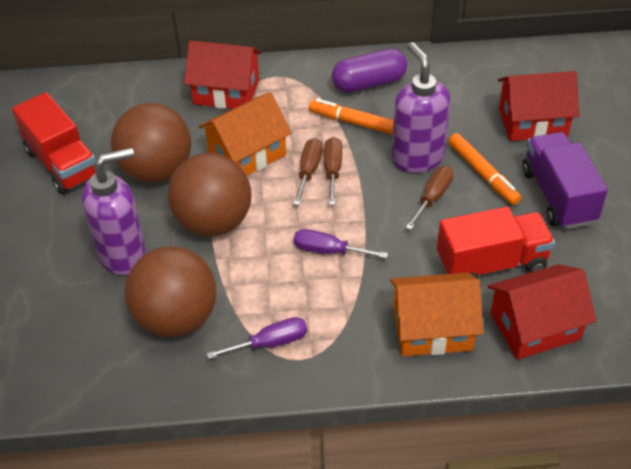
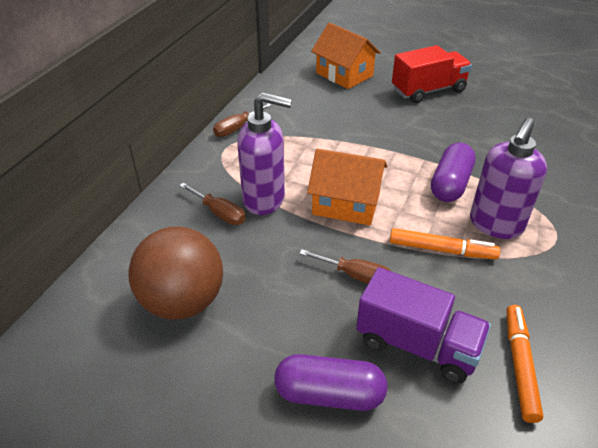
brown ball: [111,103,191,183] [125,246,216,337] [168,153,251,237] = 3 -> [128,226,223,320] = 1
purple capsule: [332,48,407,93] = 1 -> [274,354,388,411] [431,143,476,202] = 2
purple screwdriver: [206,317,307,359] [294,229,388,258] = 2 -> none = 0
red house: [184,41,262,109] [488,264,596,360] [498,71,580,141] = 3 -> none = 0
red truck: [12,92,96,194] [437,207,555,279] = 2 -> [392,45,472,103] = 1

